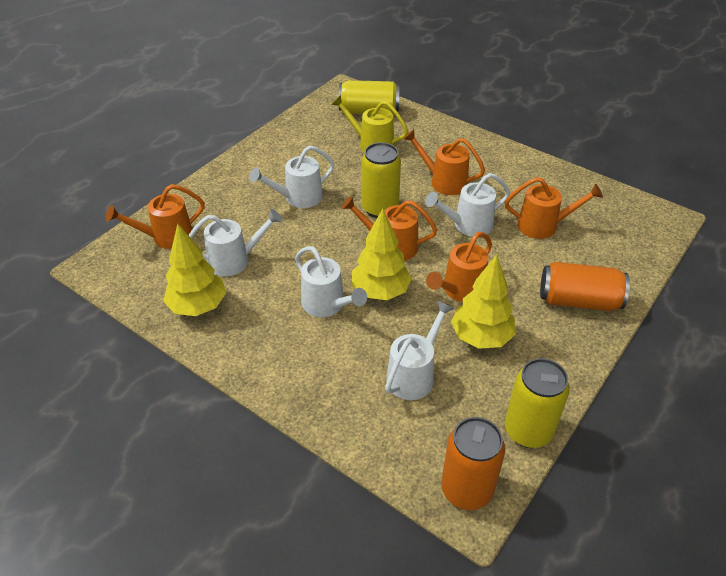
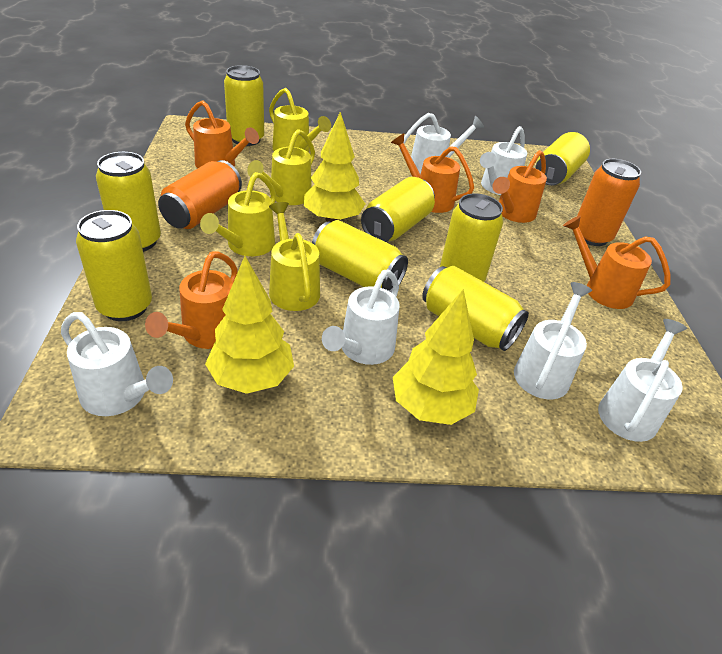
white watering can: [189,209,283,276] [250,146,335,208] [295,246,367,317] [385,301,454,400] [425,173,510,237] = 5 -> [61,312,173,416] [322,270,400,365] [400,113,484,174] [480,126,527,195] [514,282,592,399] [598,319,687,442] = 6
yellow can: [339,80,400,114] [362,142,401,218] [505,358,570,448] = 3 -> [76,210,152,321] [96,152,161,252] [224,65,264,146] [312,220,408,293] [361,177,435,242] [422,266,529,351] [440,193,503,282] [535,132,590,186] = 8
yellow watering can: [331,95,408,153] = 1 -> [200,172,276,256] [247,129,315,205] [269,88,331,152] [269,202,320,311] = 4

